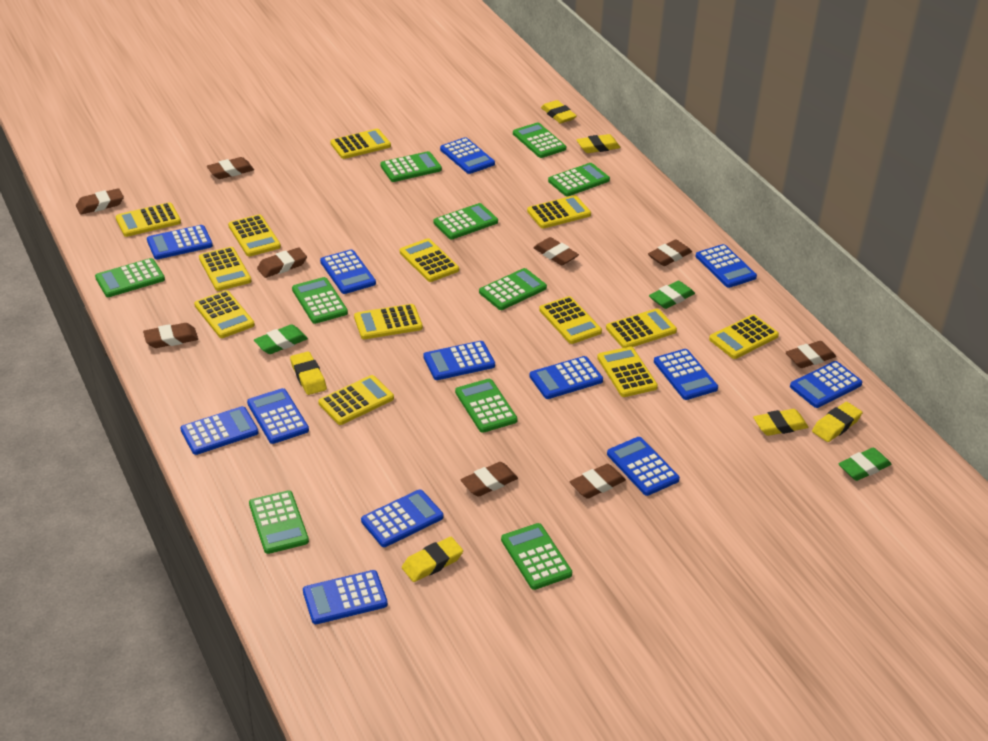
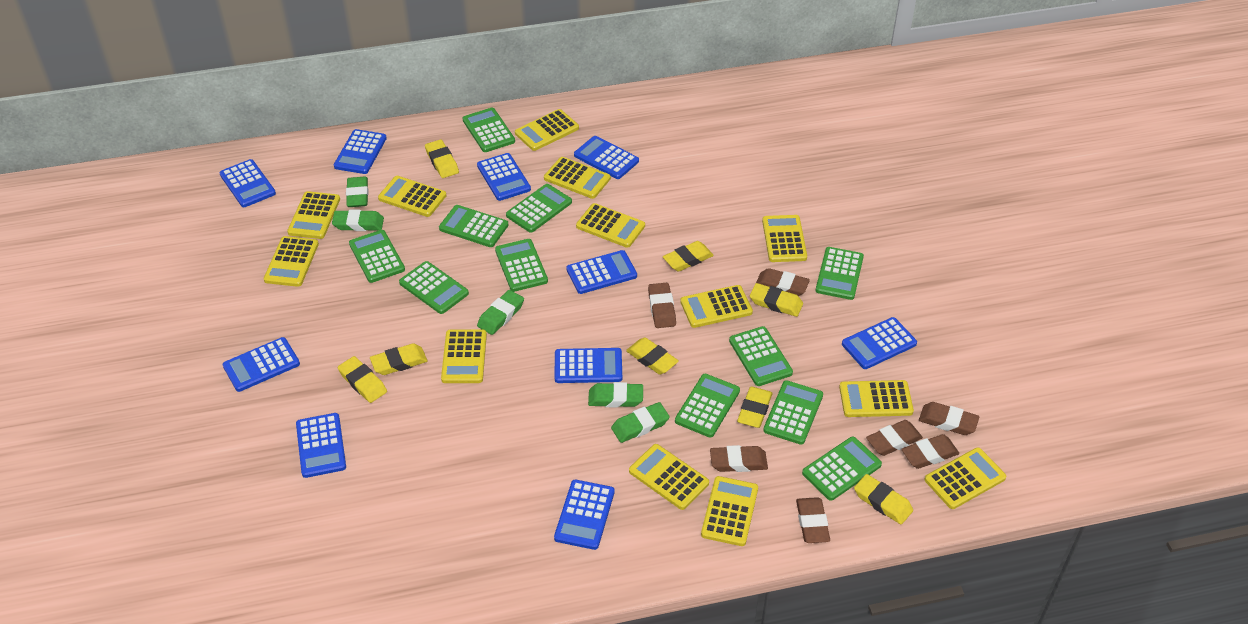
blue calculator: [147,225,213,259] [180,406,259,455] [247,388,309,444] [303,570,388,624] [320,250,376,294] [361,490,443,547] [423,341,495,380] [440,137,495,174] [529,356,603,399] [607,437,680,496] [654,349,718,400] [696,244,757,288] [790,361,862,408] = 13 -> [220,159,276,207] [223,337,300,392] [296,413,346,478] [334,129,387,174] [477,153,531,201] [554,480,615,550] [555,348,622,383] [566,250,637,294] [574,136,639,179] [842,317,917,369] = 10
brown eraser: [76,188,124,215] [143,323,198,348] [207,157,254,179] [257,247,307,278] [460,462,518,497] [533,237,579,265] [570,464,626,499] [648,240,692,266] [785,341,836,368] = 9 -> [648,283,676,328] [710,445,768,472] [756,268,810,296] [796,497,830,543] [866,420,923,456] [902,434,959,469] [919,402,979,435] = 7
green calculator: [95,258,165,297] [249,490,309,554] [292,277,348,324] [380,151,442,182] [434,203,498,239] [455,379,518,433] [479,268,547,310] [501,523,572,590] [513,122,566,158] [548,163,610,196] = 10 -> [349,230,405,283] [399,261,469,314] [439,205,508,247] [463,108,515,152] [495,239,548,292] [506,184,572,233] [675,374,740,438] [729,326,793,386] [763,380,823,445] [802,437,882,501] [815,247,864,300] = 11
green eraser: [254,324,308,354] [649,281,695,309] [838,448,891,481] = 3 -> [332,210,384,231] [346,177,368,207] [477,290,524,335] [588,382,643,408] [611,402,670,443] = 5
yellow eraser: [290,352,327,395] [402,537,463,582] [541,100,577,123] [576,134,621,153] [753,409,809,436] [812,402,862,442] = 6 -> [338,356,387,403] [370,343,428,375] [425,139,459,178] [626,337,679,374] [663,241,714,272] [737,387,772,428] [750,283,803,317] [854,474,913,524] = 8

